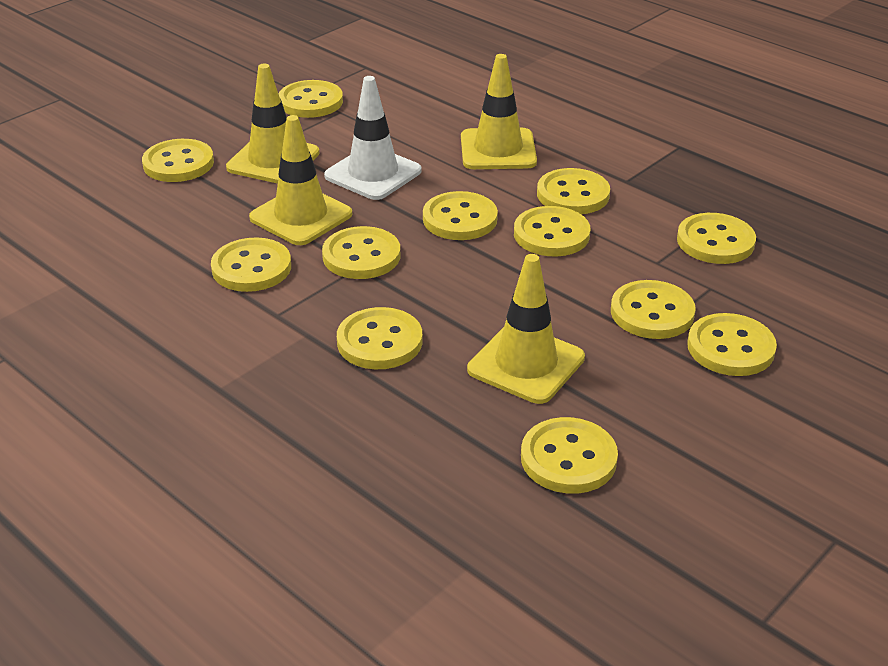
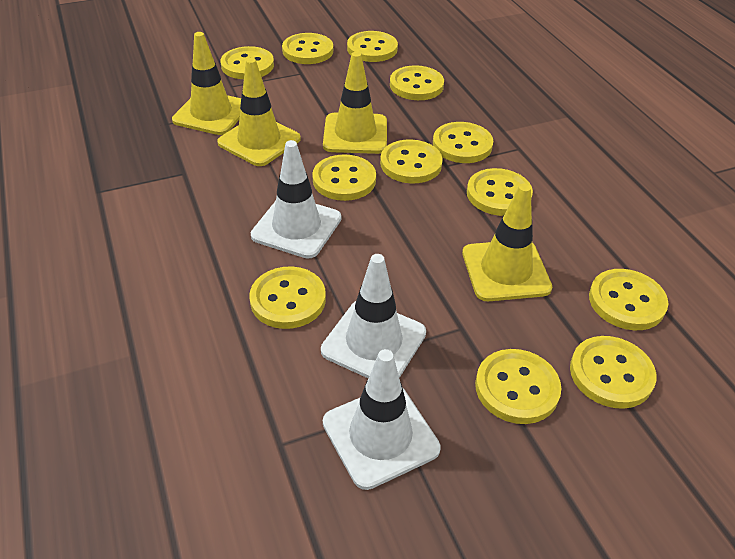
white traffic cone: [324,76,422,200] = 1 -> [251,140,341,258] [321,254,426,379] [323,349,441,490] = 3

